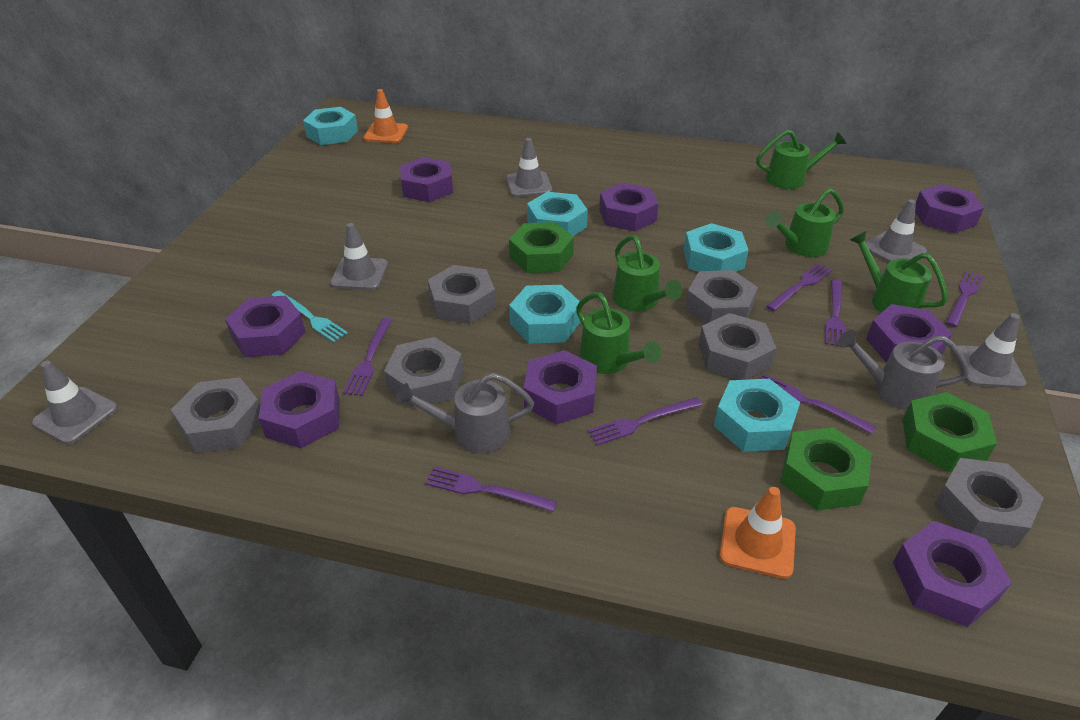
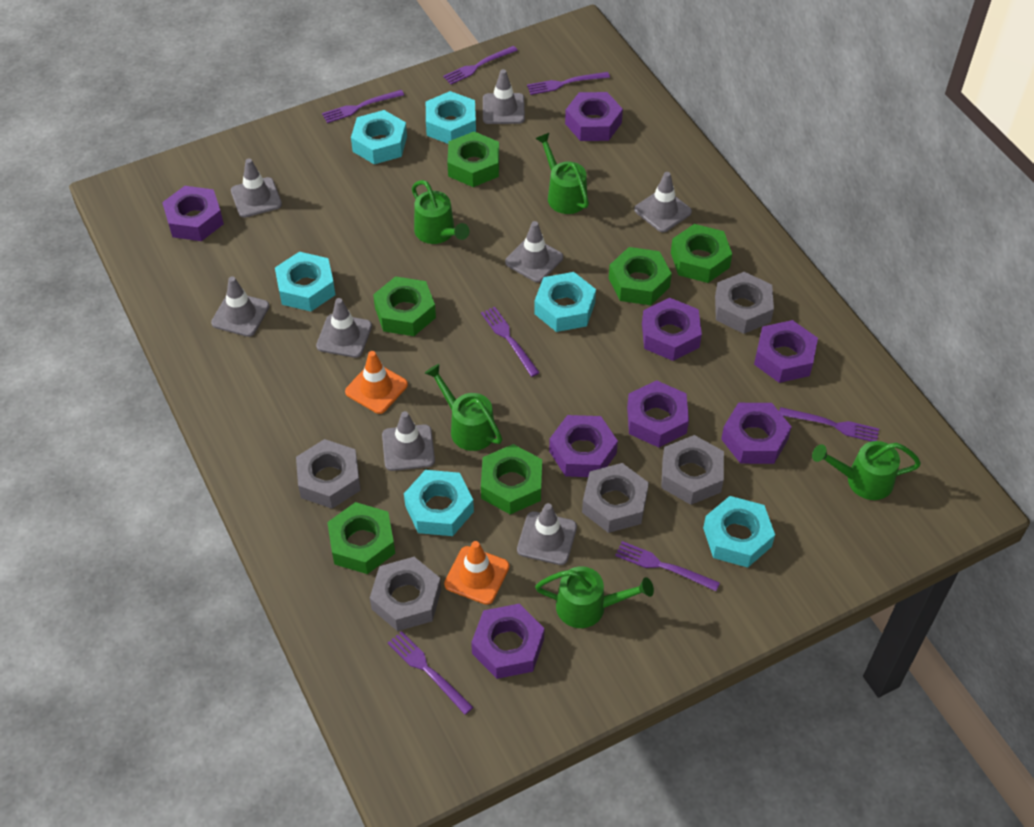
green nut: [509,222,574,273] [780,427,871,511] [903,392,997,472] = 3 -> [327,502,395,574] [373,276,436,336] [447,131,499,187] [481,444,542,514] [609,247,672,305] [671,224,732,283] = 6
grey nut: [171,377,260,453] [384,337,463,409] [428,265,496,324] [685,270,758,324] [699,313,776,380] [934,458,1044,547] = 6 -> [296,439,360,509] [370,557,441,631] [582,463,649,533] [661,435,724,505] [715,272,774,334] = 5
grey traffic cone: [32,361,118,444] [330,223,388,290] [506,138,552,197] [866,199,927,262] [953,313,1026,388] = 5 -> [211,276,270,337] [231,159,282,218] [316,298,372,358] [382,411,435,471] [483,69,525,124] [505,221,563,283] [517,503,577,565] [634,172,692,232] = 8
grey watering can: [395,373,534,453] [837,330,969,410] = 2 -> none = 0
turquoise fork: [271,291,348,343] = 1 -> none = 0
turquoise nut: [303,107,358,145] [509,285,581,343] [527,192,588,236] [684,223,749,272] [714,379,800,452] = 5 -> [275,252,335,311] [351,110,407,164] [404,470,474,536] [426,91,476,144] [534,272,596,332] [703,496,775,568] = 6

